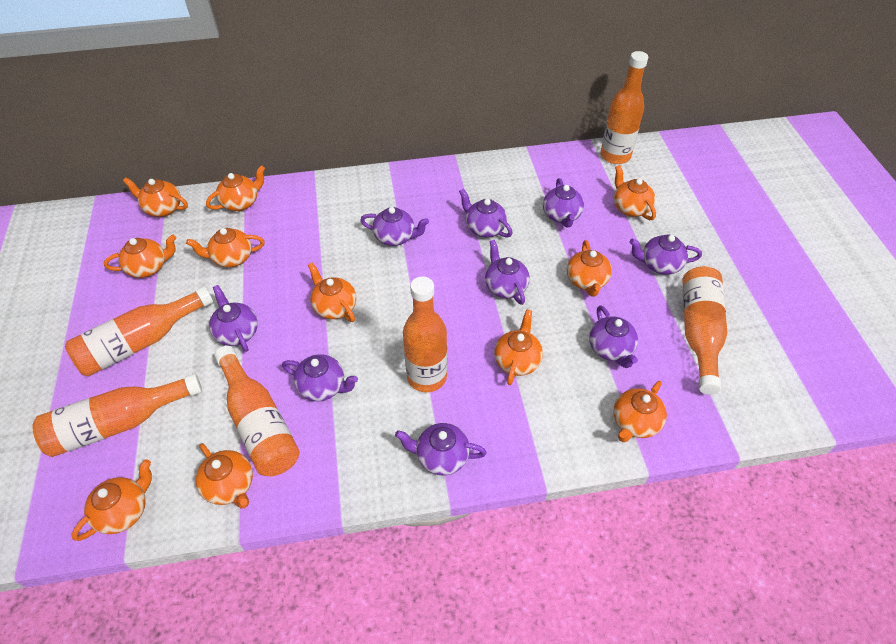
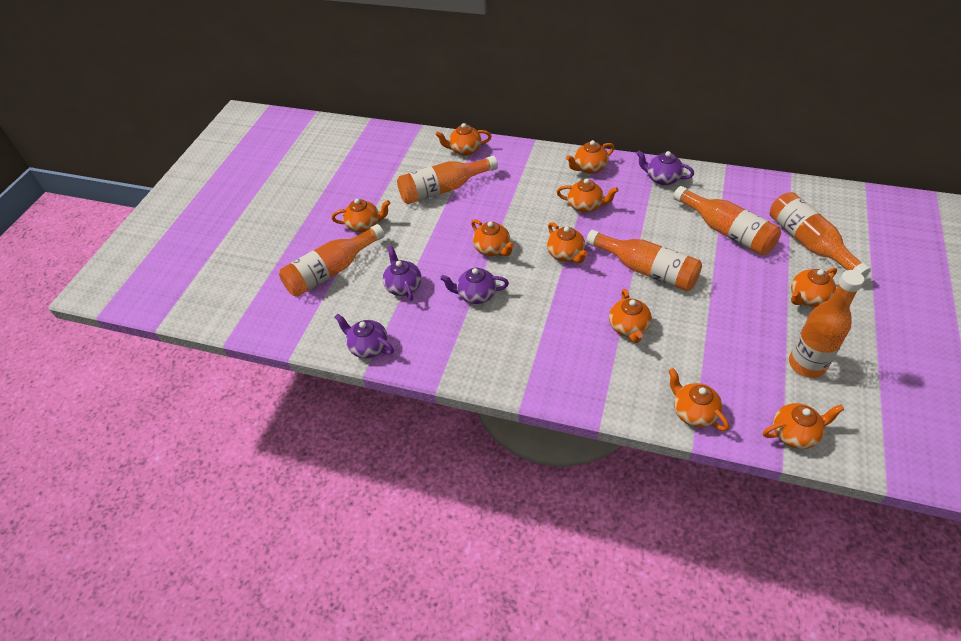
orange teapot: [71,459,152,541] [104,234,176,278] [123,177,188,217] [186,228,265,267] [196,443,253,508] [206,165,265,211] [308,263,356,322] [494,309,543,385] [567,240,612,297] [613,381,667,442] [614,165,656,220] = 11 -> [331,199,390,232] [435,123,491,156] [471,219,514,256] [547,222,588,263] [557,179,619,213] [566,140,615,174] [609,289,652,343] [669,368,729,431] [763,403,844,449] [791,267,837,307] = 10
purple teapot: [209,285,258,352] [282,354,358,401] [360,207,429,246] [395,423,487,475] [459,189,513,238] [485,240,530,305] [543,178,584,227] [589,305,638,368] [629,235,702,275] = 9 -> [335,314,394,358] [383,246,421,301] [440,268,509,304] [636,151,694,185] = 4

